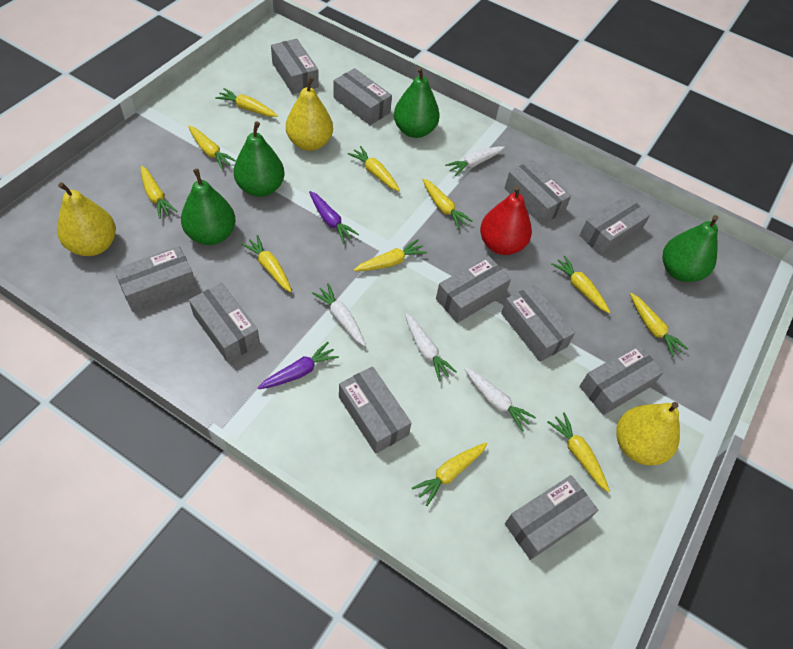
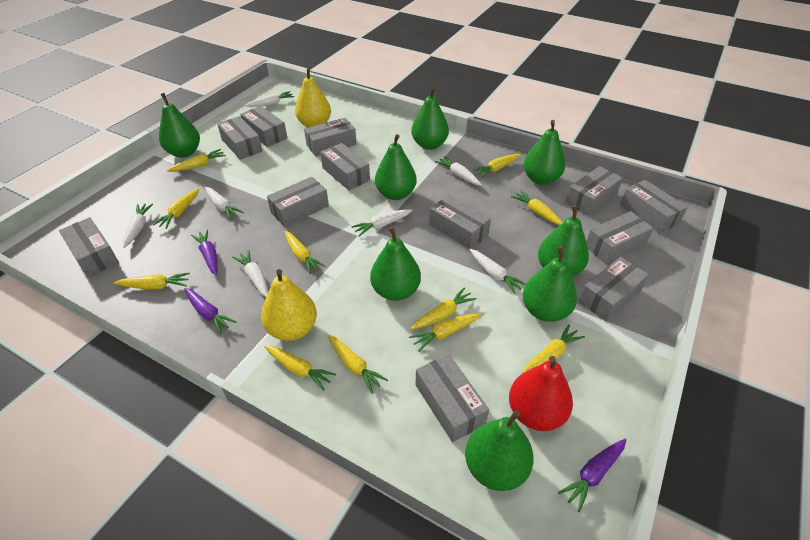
green pear: [181,169,236,245] [234,122,284,197] [394,67,440,138] [663,215,718,282] = 4 -> [159,93,200,158] [370,226,421,301] [375,134,417,200] [411,87,449,150] [465,410,534,491] [523,246,577,322] [524,120,566,185] [538,205,589,277] = 8
grey box: [114,246,197,312] [189,283,260,362] [271,39,319,94] [334,68,392,125] [339,366,411,454] [436,256,511,323] [501,285,575,362] [505,160,571,225] [505,475,598,560] [579,195,650,256] [580,344,664,415] = 11 -> [59,217,119,277] [217,116,262,160] [240,106,287,147] [267,177,329,227] [304,118,357,157] [320,143,370,190] [416,354,489,442] [429,195,491,249] [565,166,623,216] [579,257,649,321] [586,211,654,264] [620,180,688,234] = 12
purple carrot: [258,342,339,389] [309,191,359,243] = 2 -> [184,288,236,334] [191,229,218,276] [558,439,626,512] = 3
white carrot: [312,283,365,346] [405,313,457,381] [445,146,505,176] [464,368,536,432] = 4 -> [123,203,153,248] [205,187,244,220] [232,250,268,297] [245,91,294,107] [351,209,412,236] [435,156,482,186] [469,249,526,294] = 7
yellow pear: [57,182,116,256] [286,76,333,151] [616,402,680,466] = 3 -> [261,269,317,341] [295,68,331,128] = 2

